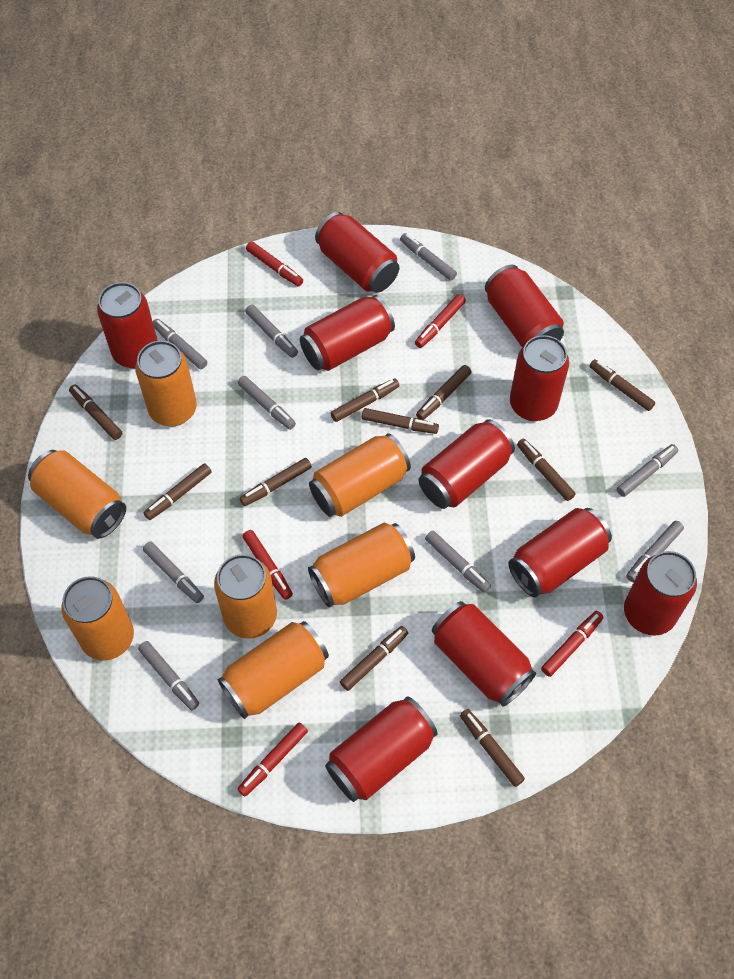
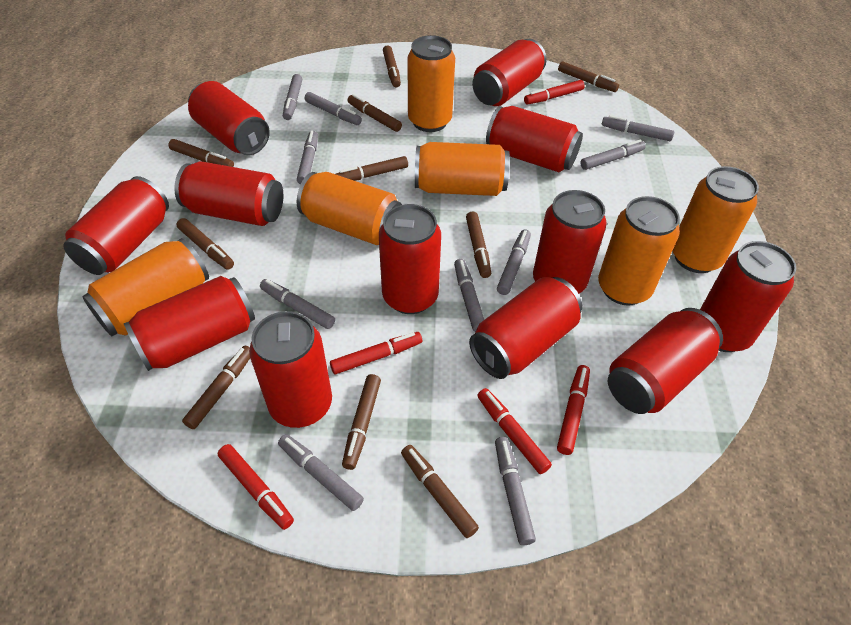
grey marker: [138,641,199,710] [143,541,204,603] [153,319,207,369] [238,376,296,430] [245,305,298,358] [400,233,457,281] [425,531,491,593] [617,444,678,497] [626,521,684,582] = 9 -> [260,279,335,329] [278,434,364,511] [283,74,302,120] [297,131,318,184] [305,92,362,125] [454,259,484,332] [495,437,536,545] [497,229,531,295] [580,140,646,170] [602,115,674,141] = 10
orange can: [28,450,126,539] [61,576,134,661] [135,341,197,427] [214,554,277,639] [218,621,329,719] [308,522,415,607] [309,433,411,517] = 7 -> [82,238,209,336] [297,172,402,245] [407,35,455,132] [415,142,510,196] [598,196,680,305] [673,166,759,273] = 6
red can: [97,282,158,369] [300,295,395,371] [315,212,399,293] [325,696,438,802] [419,419,515,509] [432,601,536,707] [485,265,564,347] [508,508,612,597] [510,335,569,421] [624,551,697,636] = 10 -> [63,176,169,275] [124,276,255,371] [174,161,283,226] [188,81,270,155] [249,311,332,428] [379,204,441,314] [469,277,582,379] [472,39,547,106] [486,106,583,172] [533,190,607,294] [608,308,723,414] [700,241,796,352] = 12

